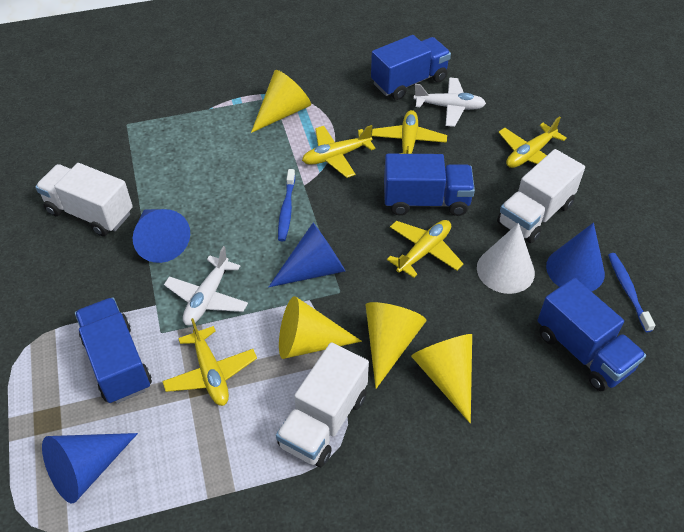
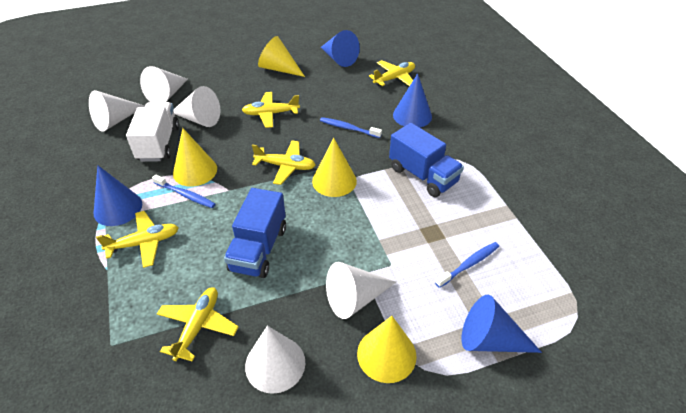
blue toothbrush: [278,169,295,241] [608,253,656,332] = 2 -> [152,174,215,208] [320,117,382,138] [435,242,499,288] = 3
blue truck: [75,297,152,404] [371,35,451,100] [384,154,475,216] [538,278,646,391] = 4 -> [224,188,286,278] [389,123,464,197] = 2
white cone: [477,223,535,294] = 1 -> [89,90,145,132] [140,66,188,102] [173,86,220,127] [245,326,305,394] [326,262,396,319] = 5
white plane: [164,246,248,326] [414,78,486,127] = 2 -> none = 0
white truck: [35,163,133,236] [276,342,369,467] [497,149,585,243] = 3 -> [126,102,179,162] = 1

